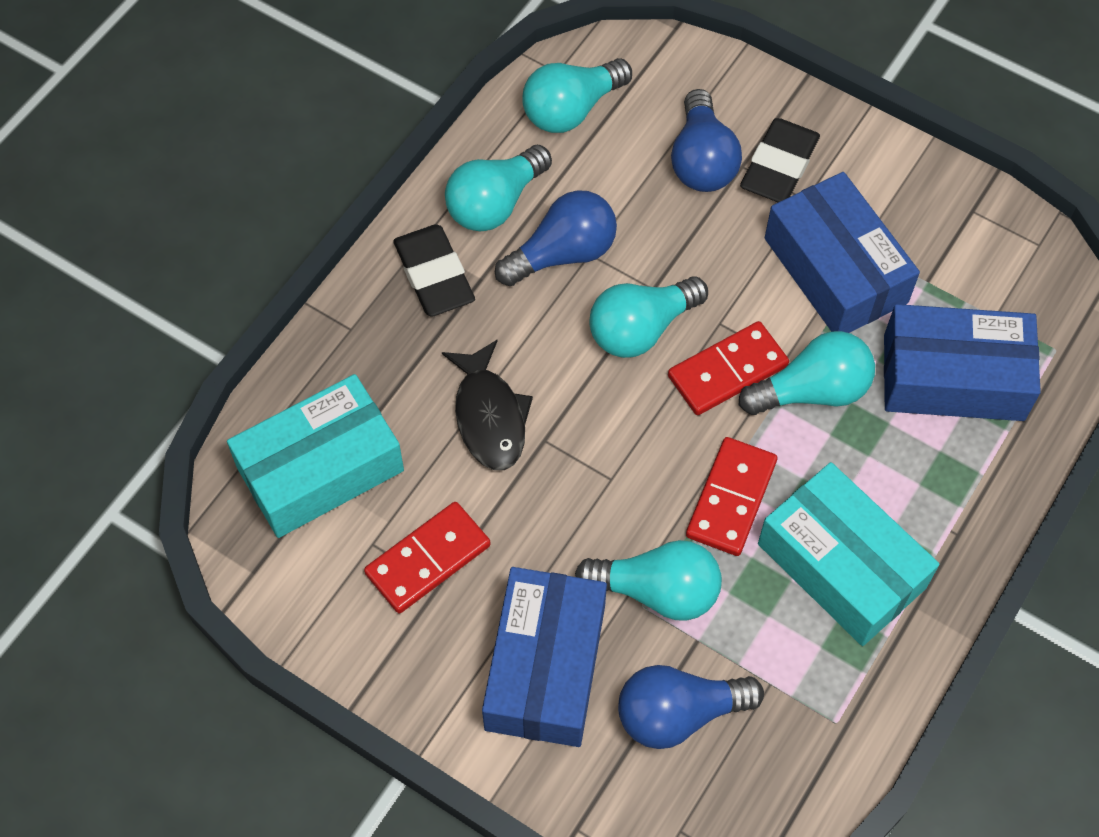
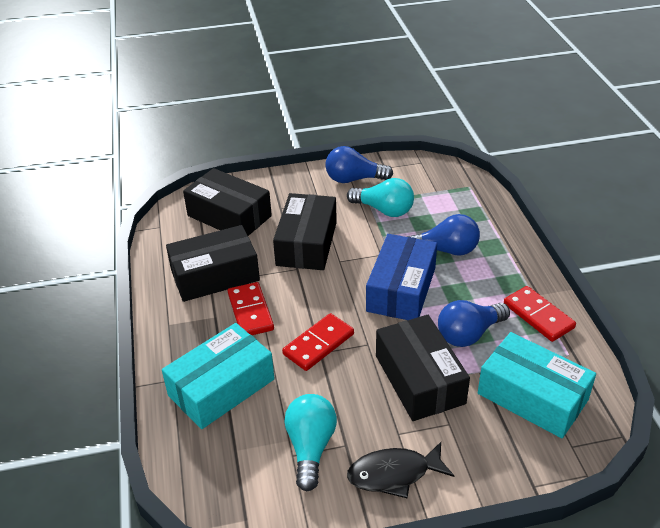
black box: none = 0 -> [166,225,260,302] [183,168,272,236] [273,193,337,270] [376,315,470,421] = 4
black eraser: [394,224,475,317] [740,118,820,202] = 2 -> none = 0
blue box: [482,567,607,747] [765,172,920,333] [884,304,1041,421] = 3 -> [366,234,437,320] = 1
turquoise light bulb: [445,145,552,232] [522,58,632,133] [575,540,722,621] [589,276,708,358] [739,331,875,415] = 5 -> [285,394,337,491] [347,178,414,217] = 2

